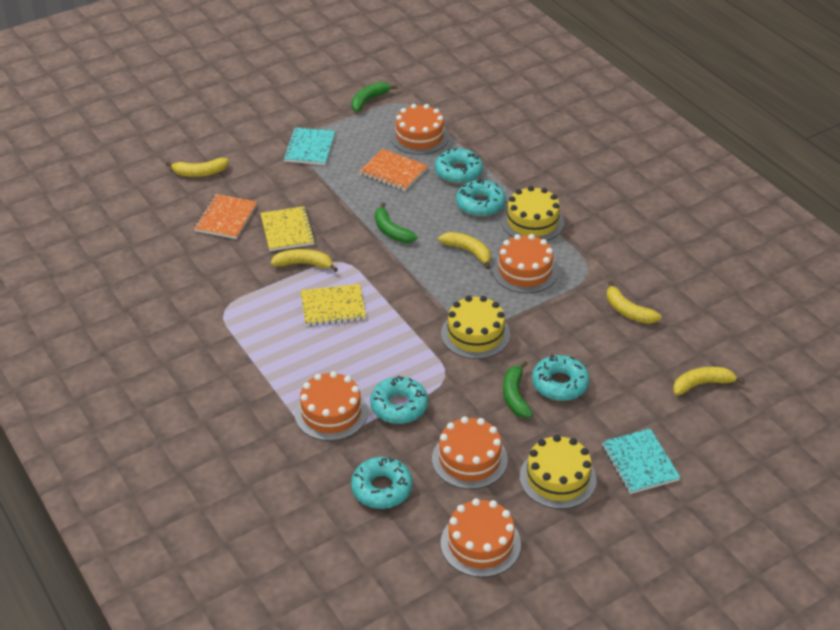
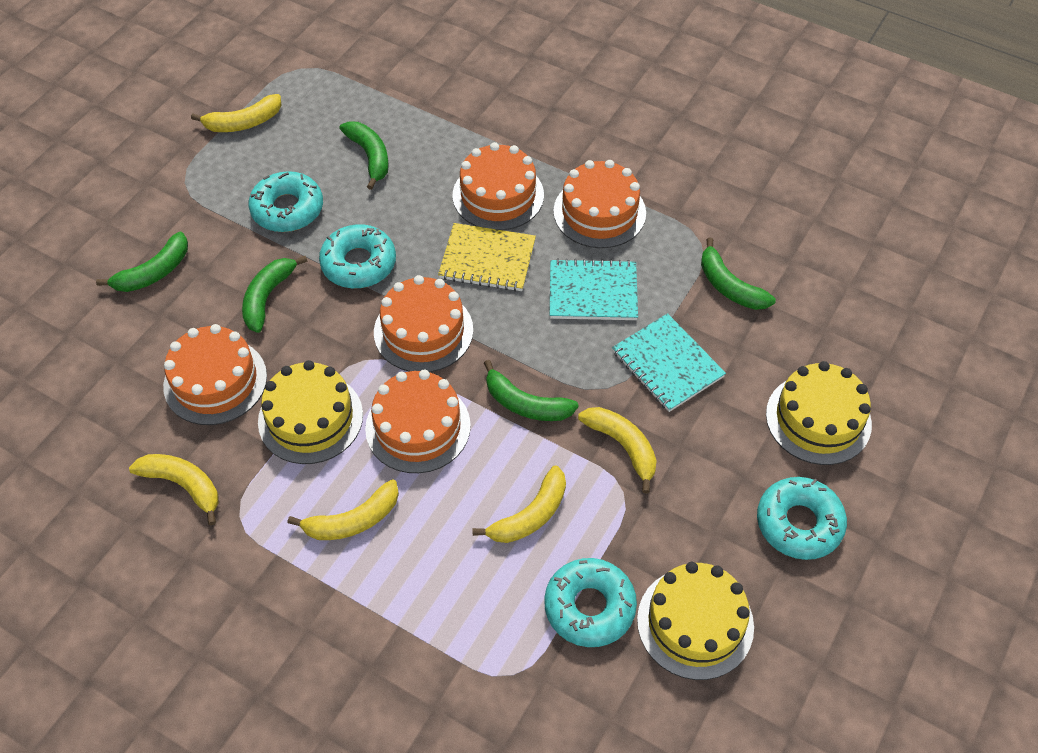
green banana: [351,82,397,112] [375,202,417,243] [503,361,533,418] = 3 -> [96,232,188,292] [242,256,307,333] [339,121,389,190] [484,360,579,421] [701,238,776,310] = 5
orange notebook: [194,194,257,239] [359,149,428,191] = 2 -> none = 0
turquoise donut: [351,457,413,509] [370,376,428,424] [435,148,483,184] [456,178,506,217] [532,354,589,401] = 5 -> [249,171,323,232] [319,224,396,288] [544,558,637,647] [757,477,847,560] = 4
yellow notebook: [260,206,316,251] [301,284,366,326] = 2 -> [438,223,536,292] = 1

